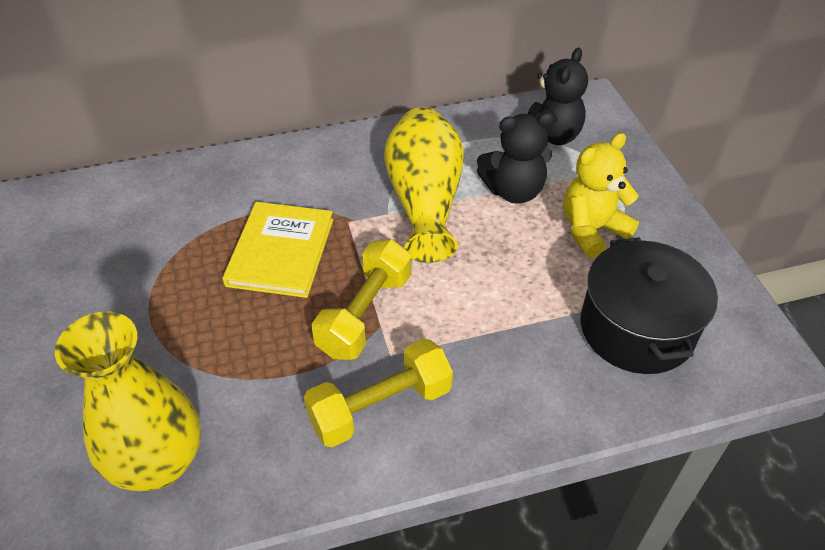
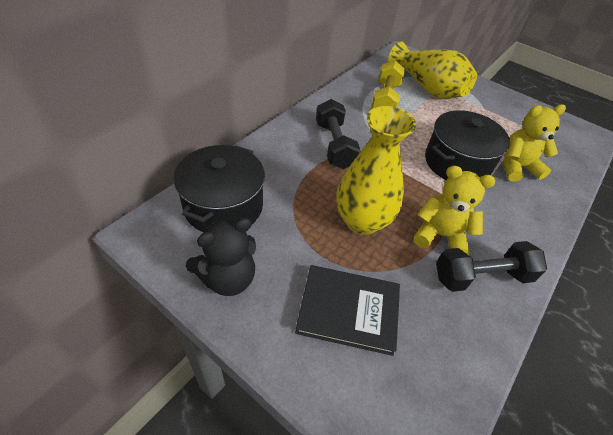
black book: none = 0 -> [295,265,400,356] = 1
black dumbbell: none = 0 -> [316,99,360,169] [436,241,547,292] = 2
black pot: [581,237,718,374] = 1 -> [173,145,265,233] [425,110,510,180] = 2
black teddy bear: [477,112,555,204] [528,48,588,146] = 2 -> [186,218,256,296] = 1
yellow book: [222,202,333,298] = 1 -> none = 0
yellow dumbbell: [304,339,453,447] [312,239,411,360] = 2 -> [371,61,405,109] = 1
yellow teddy bear: [563,133,639,258] = 1 -> [414,166,495,255] [503,104,566,182] = 2

